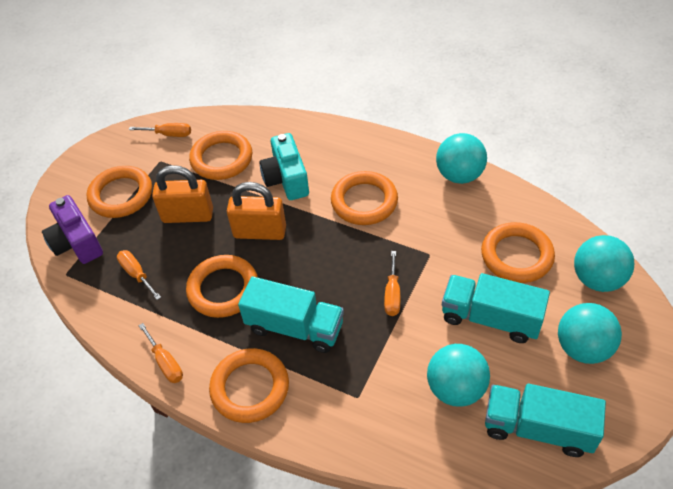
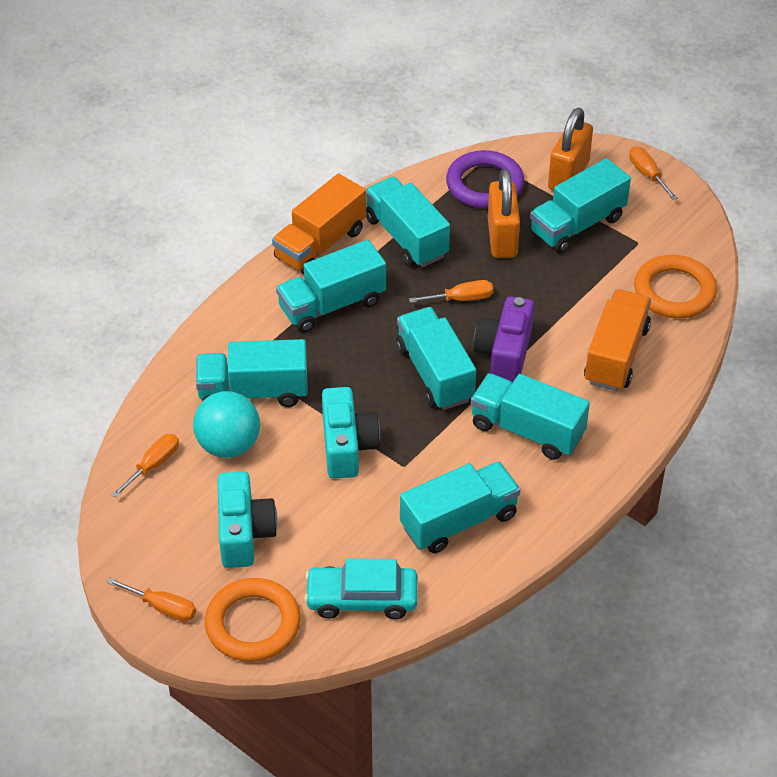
orange ring: [86,166,152,218] [186,255,258,318] [189,131,252,180] [209,348,289,423] [331,171,398,225] [481,222,555,283] = 6 -> [205,578,301,662] [634,255,717,319] = 2
orange truck: none = 0 -> [272,173,366,275] [584,289,651,391] = 2
purple ring: none = 0 -> [446,150,524,209] = 1
turquoise ball: [427,344,490,407] [436,133,487,184] [558,303,622,364] [574,235,634,292] = 4 -> [193,391,260,458] = 1
turquoise camera: [259,133,309,200] = 1 -> [217,472,278,568] [322,387,380,479] = 2
turquoise car: none = 0 -> [304,558,418,619] = 1
turquoise truck: [238,277,344,353] [442,273,550,343] [485,384,606,457] = 3 -> [196,339,308,407] [276,240,386,333] [366,177,450,267] [396,307,476,410] [400,461,521,553] [471,373,590,460] [530,158,631,253] = 7

